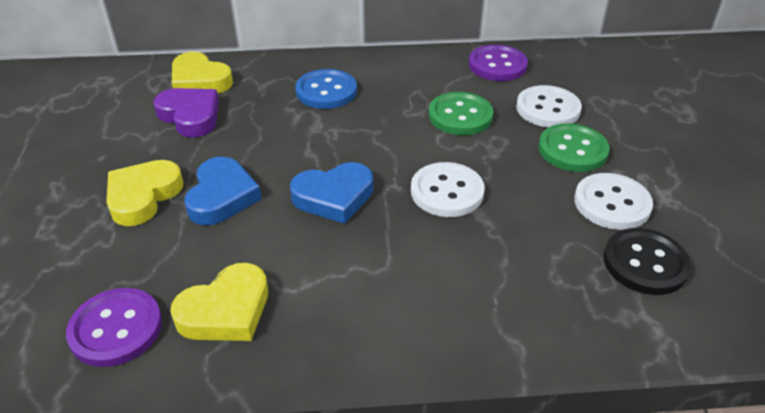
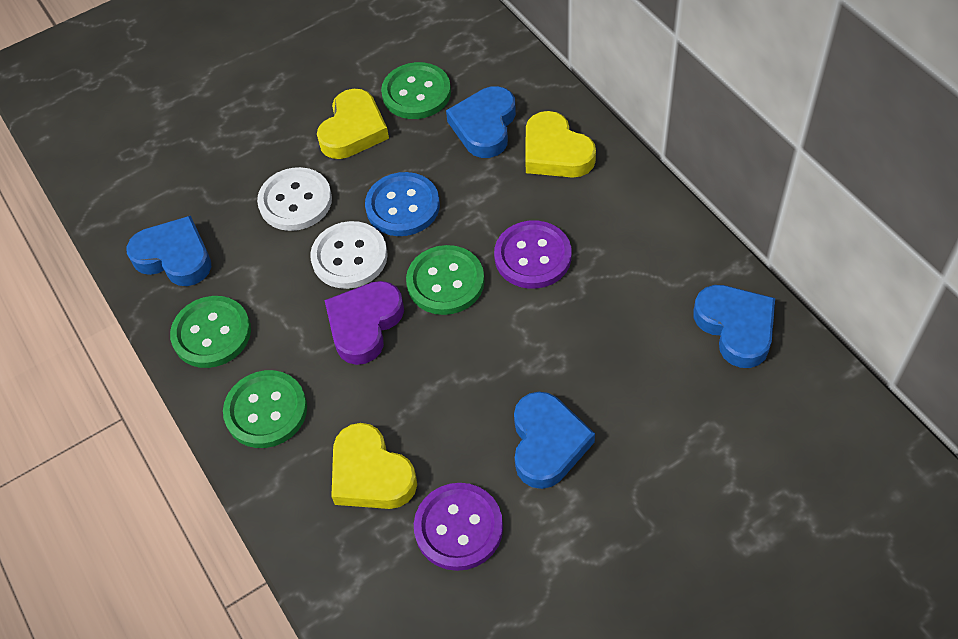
black button: [604,228,691,295] = 1 -> none = 0
blue heart: [184,157,262,225] [290,162,373,224] = 2 -> [127,216,211,286] [446,86,516,158] [514,392,595,489] [694,285,775,368] = 4
green button: [429,92,493,135] [539,123,610,172] = 2 -> [170,296,251,368] [223,370,307,448] [381,62,451,119] [406,245,485,315] = 4
white button: [411,162,485,217] [516,85,582,127] [574,173,653,230] = 3 -> [257,167,332,231] [310,221,388,289] = 2

